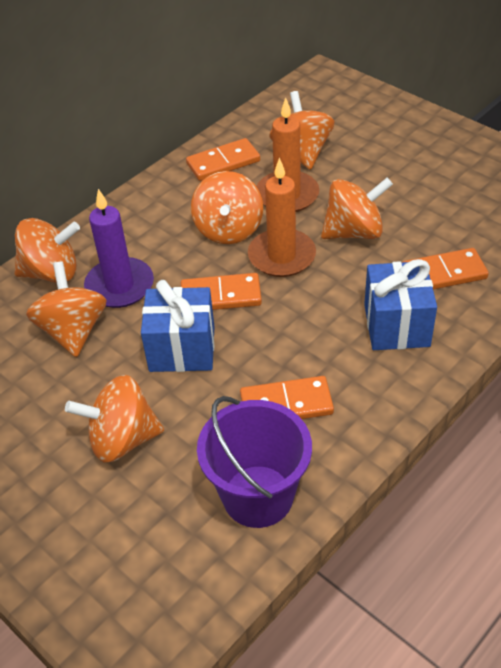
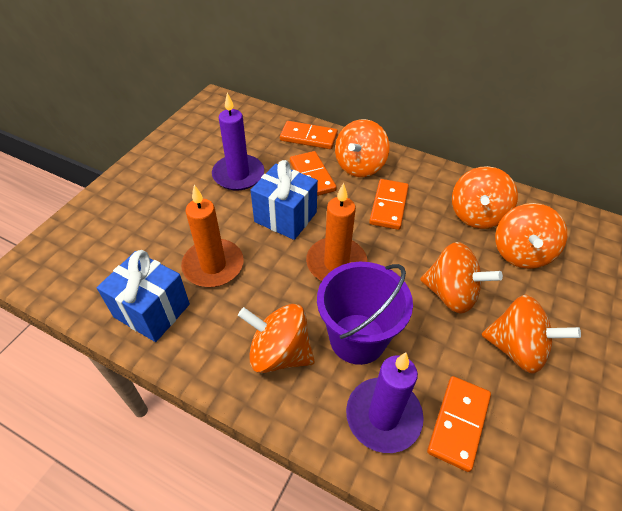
purple candle: [84,189,154,308] = 1 -> [212,93,264,191] [346,352,424,453] = 2

